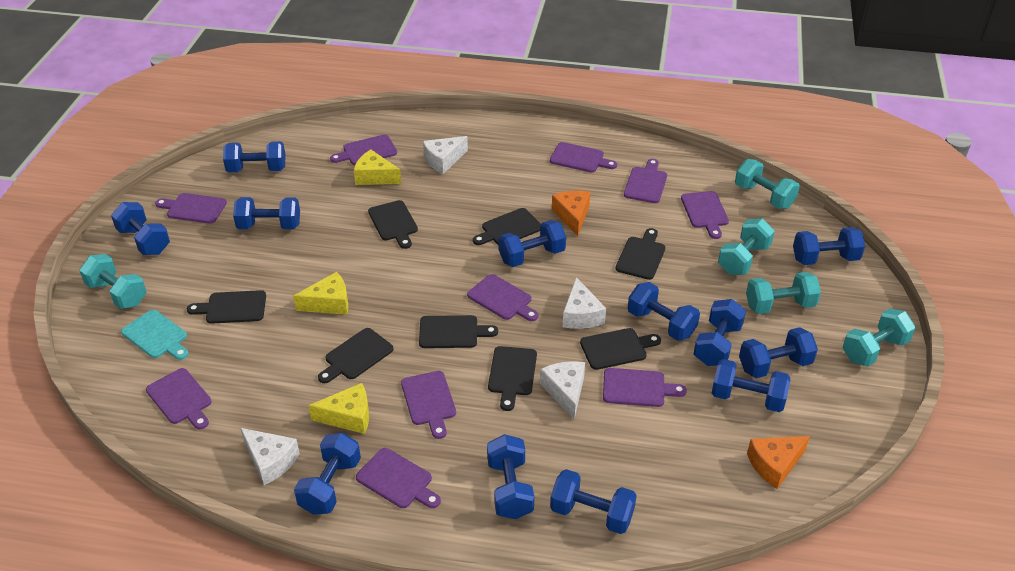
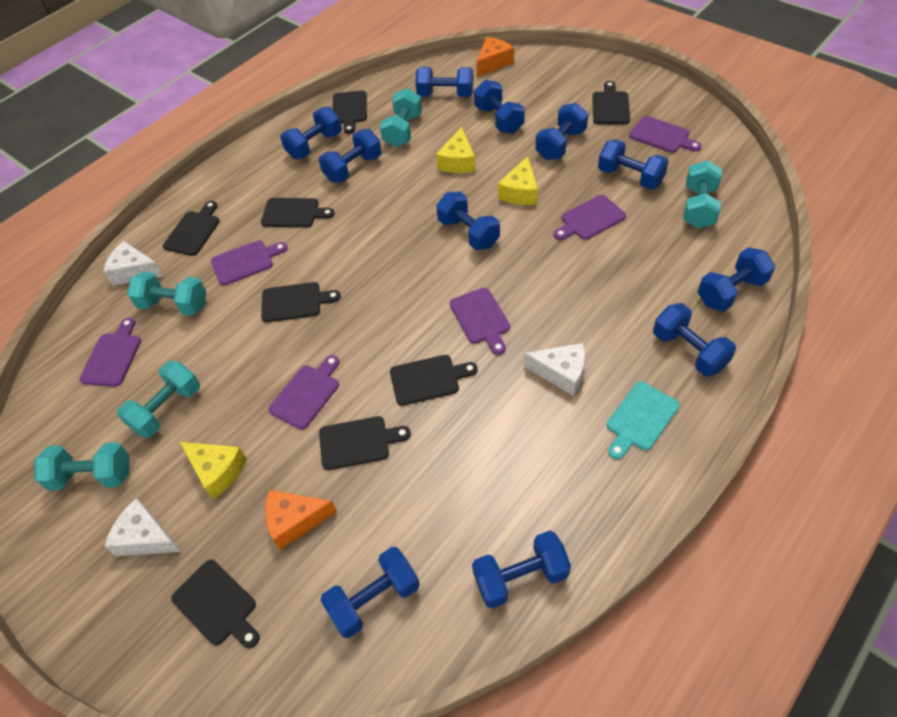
blue dumbbell: [111,202,170,255] [223,141,285,173] [233,197,300,229] [294,433,361,515] [487,434,534,519] [498,220,566,267] [550,469,637,534] [628,282,700,341] [694,299,746,366] [712,359,790,412] [739,327,818,378] [793,227,865,265] = 12 -> [280,106,342,159] [319,129,382,183] [320,547,420,638] [415,67,473,97] [436,191,500,250] [472,530,571,608] [474,80,525,134] [535,103,588,160] [598,139,669,190] [653,303,736,376] [698,247,775,312] = 11
purple cutting board: [146,368,211,429] [155,193,227,224] [330,134,397,165] [356,448,441,508] [401,371,456,439] [467,274,538,321] [550,142,617,172] [603,368,687,407] [624,159,667,203] [681,191,729,239] = 10 -> [79,318,141,387] [211,240,288,286] [268,355,340,429] [450,288,510,355] [554,195,626,240] [629,116,702,153] = 6
white cheese: [240,428,300,485] [423,136,468,174] [540,361,585,420] [563,277,606,329] = 4 -> [103,241,164,285] [104,498,182,556] [524,343,585,396] = 3

